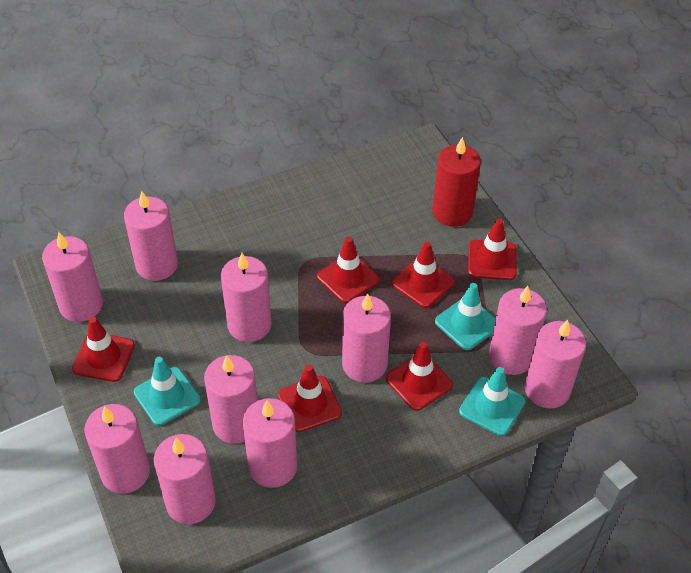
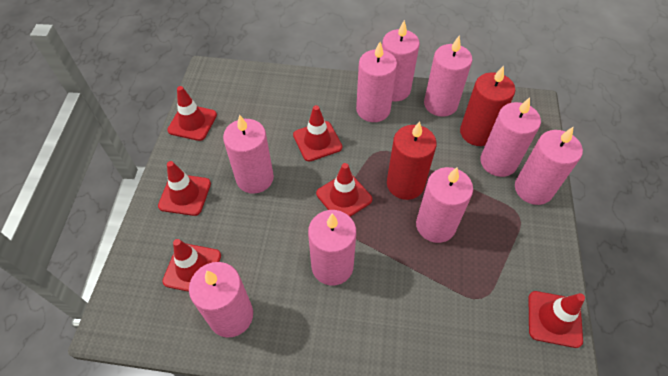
pink candle: [42,232,103,322] [84,404,150,494] [124,191,178,281] [154,434,216,524] [204,355,258,444] [221,253,272,342] [243,398,297,488] [342,294,391,383] [489,286,547,375] [524,320,586,408] = 10 -> [189,262,253,338] [223,114,274,194] [308,210,356,285] [356,42,397,122] [382,20,420,101] [416,167,473,243] [424,36,472,117] [480,97,541,177] [515,127,583,205] = 9
red candle: [433,137,481,227] = 1 -> [387,121,437,200] [460,65,515,146] = 2
turquoise traffic cone: [134,357,201,426] [435,283,496,350] [459,367,525,436] = 3 -> none = 0

